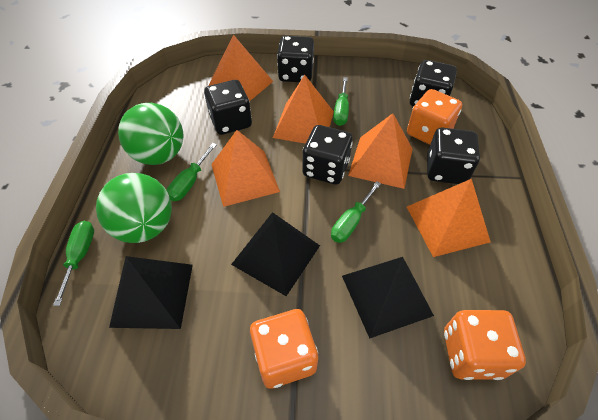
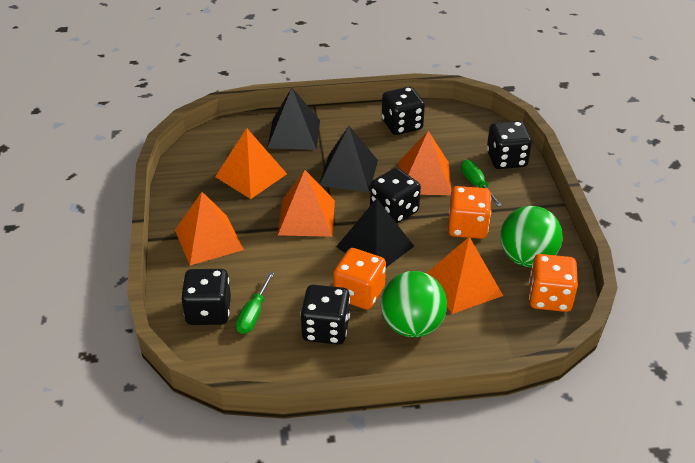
green screwdriver: [53,221,94,306] [167,143,217,201] [331,181,381,243] [333,77,349,126] = 4 -> [236,272,274,334] [461,160,502,207] = 2

